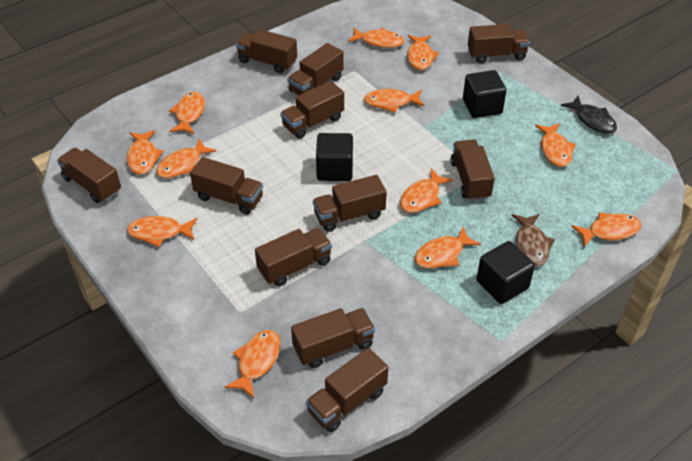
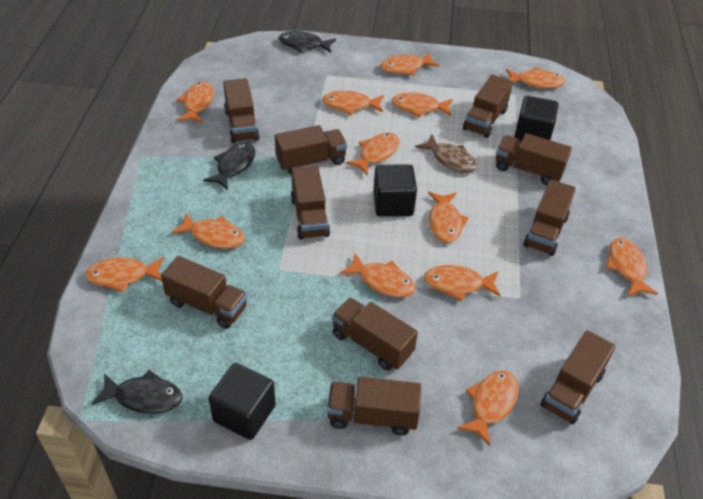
black fish: [561,96,617,134] = 1 -> [92,370,182,414] [203,143,256,190] [279,31,336,53] = 3
brown truck: [57,148,121,203] [190,157,263,215] [236,30,297,73] [255,228,332,286] [280,81,344,139] [287,43,344,95] [291,308,375,368] [306,348,388,432] [313,175,387,232] [451,139,495,201] [468,24,530,63] = 11 -> [161,256,247,329] [223,78,260,143] [275,125,347,175] [291,165,330,240] [327,377,421,436] [332,298,418,371] [463,75,513,138] [496,133,572,185] [523,180,576,256] [541,330,616,424] = 10
orange fish: [127,130,163,175] [127,216,197,247] [156,138,216,178] [169,92,205,134] [224,330,281,398] [348,27,404,48] [364,89,425,113] [400,168,453,213] [407,35,439,70] [414,227,481,269] [535,123,576,167] [571,212,641,247] = 12 -> [85,257,164,292] [171,212,245,249] [177,82,214,123] [322,91,384,115] [340,253,416,297] [346,133,400,176] [380,53,439,76] [392,93,453,117] [424,265,500,301] [428,192,469,243] [457,370,519,446] [506,67,565,88] [606,238,658,296] = 13

